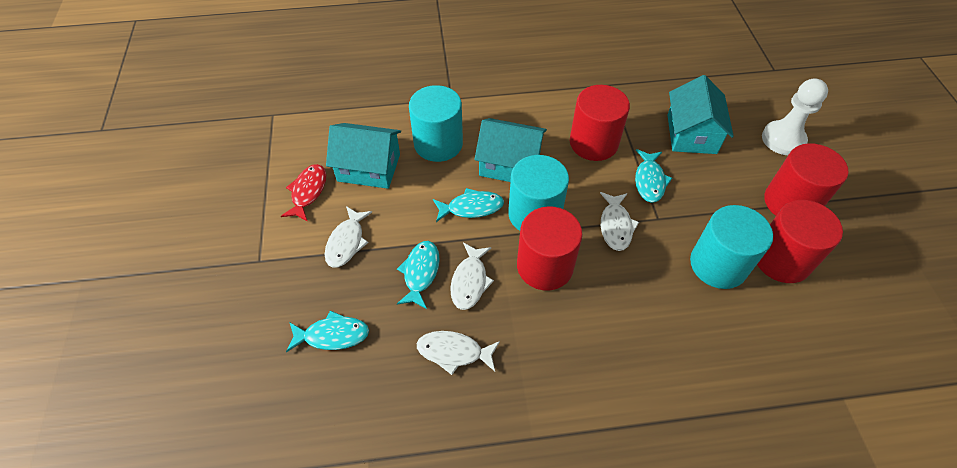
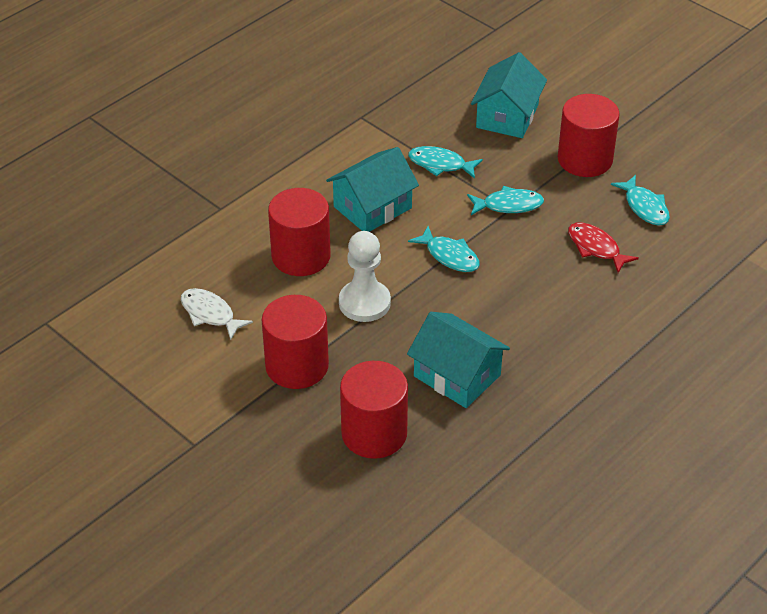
turquoise cylinder: [409,85,463,162] [508,155,569,231] [690,205,773,289] = 3 -> none = 0
white fish: [325,206,372,268] [417,331,500,375] [450,243,494,310] [600,192,639,251] = 4 -> [181,288,253,340] = 1

